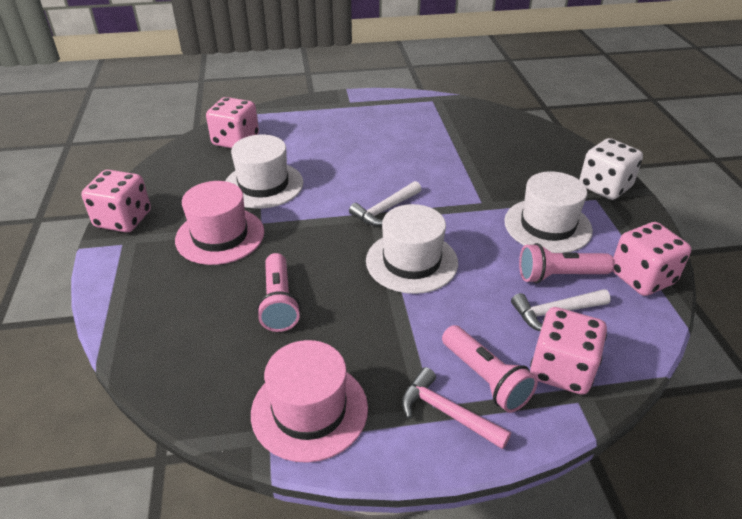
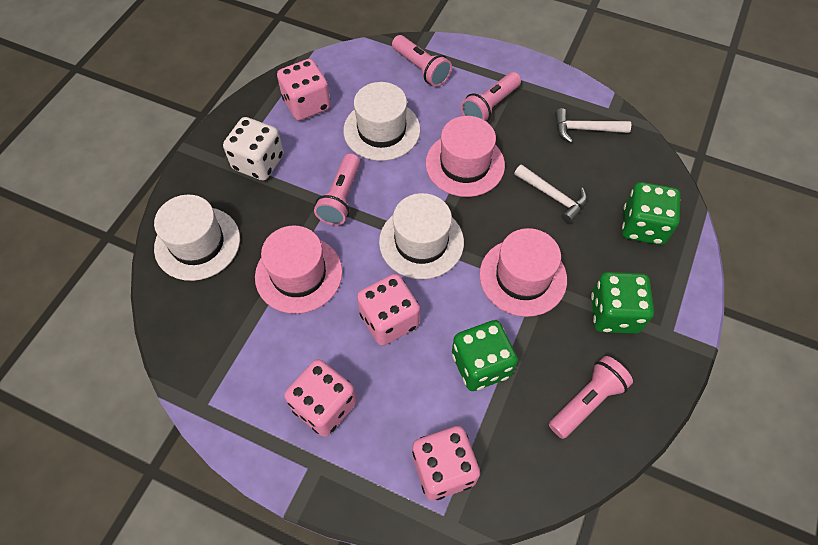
green dice: none = 0 -> [452,320,518,391] [591,272,654,334] [622,182,680,245] = 3
pink flashlight: [257,253,301,332] [442,325,538,413] [519,243,614,283] = 3 -> [314,153,360,226] [392,35,452,87] [461,72,521,122] [549,356,633,439] = 4
pink hammer: [402,367,511,449] = 1 -> none = 0
pink hat: [175,181,264,265] [251,340,368,463] = 2 -> [255,226,343,314] [426,116,505,197] [479,228,567,317] = 3

